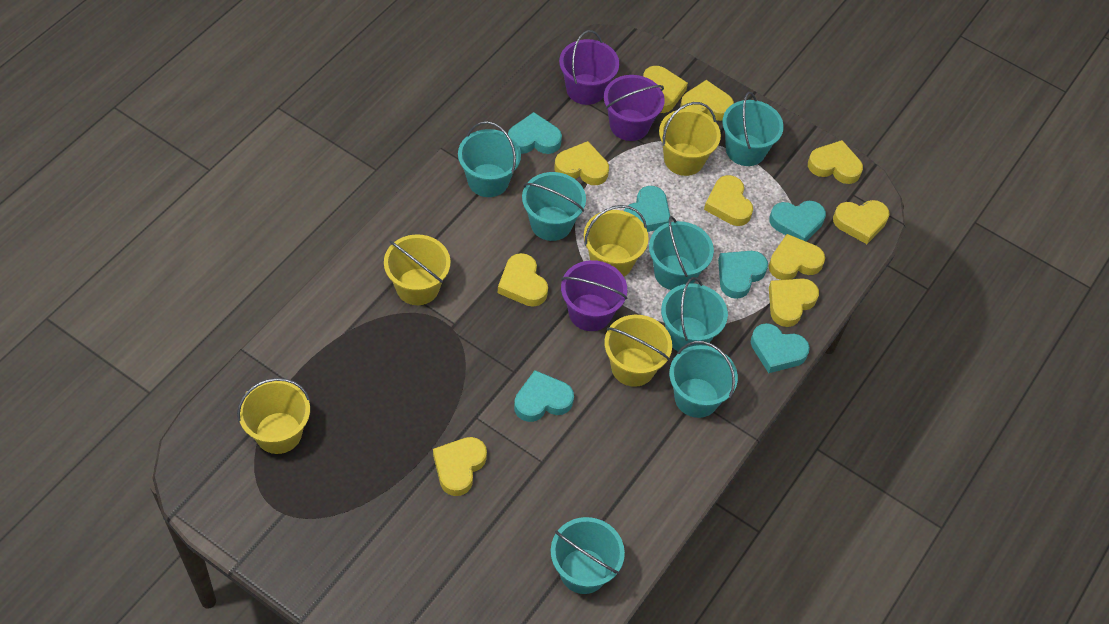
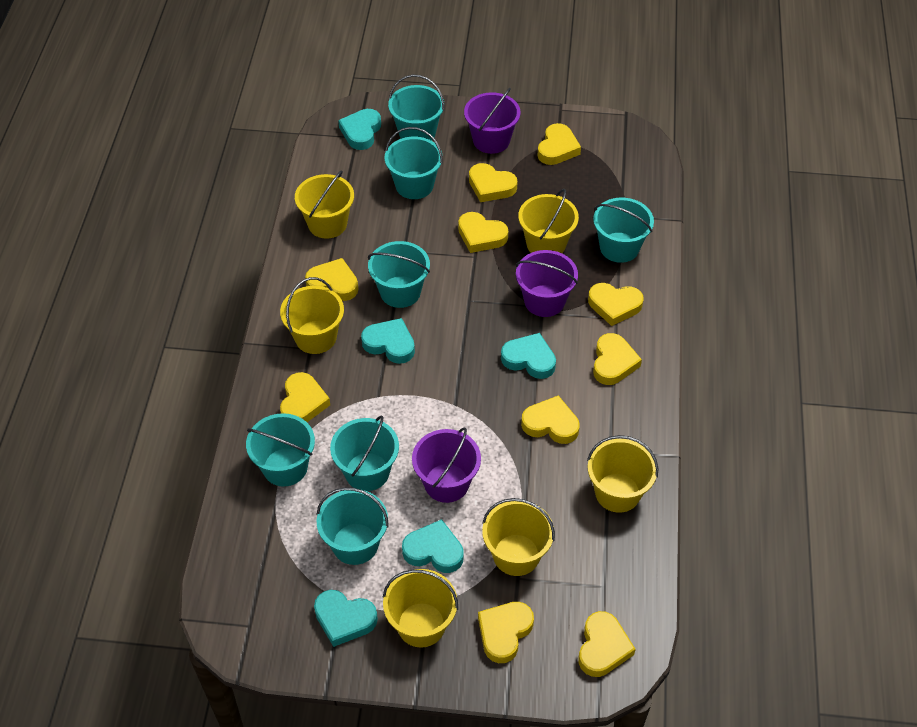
turquoise heart: [508,112,562,154] [514,370,574,422] [624,186,670,232] [718,251,768,299] [751,323,810,373] [769,201,826,241] = 6 -> [314,590,378,647] [338,109,381,150] [361,318,415,364] [402,519,464,573] [501,333,556,379] = 5
yellow bucket: [237,378,310,454] [384,234,451,305] [584,205,649,276] [604,315,672,387] [659,102,721,176] = 5 -> [280,277,344,354] [295,170,354,239] [383,569,458,648] [482,498,555,576] [518,189,579,253] [587,435,659,513] = 6

